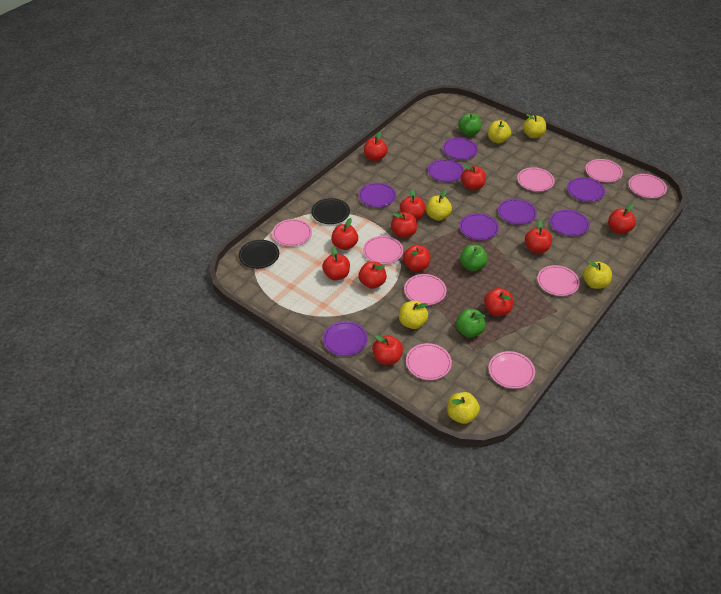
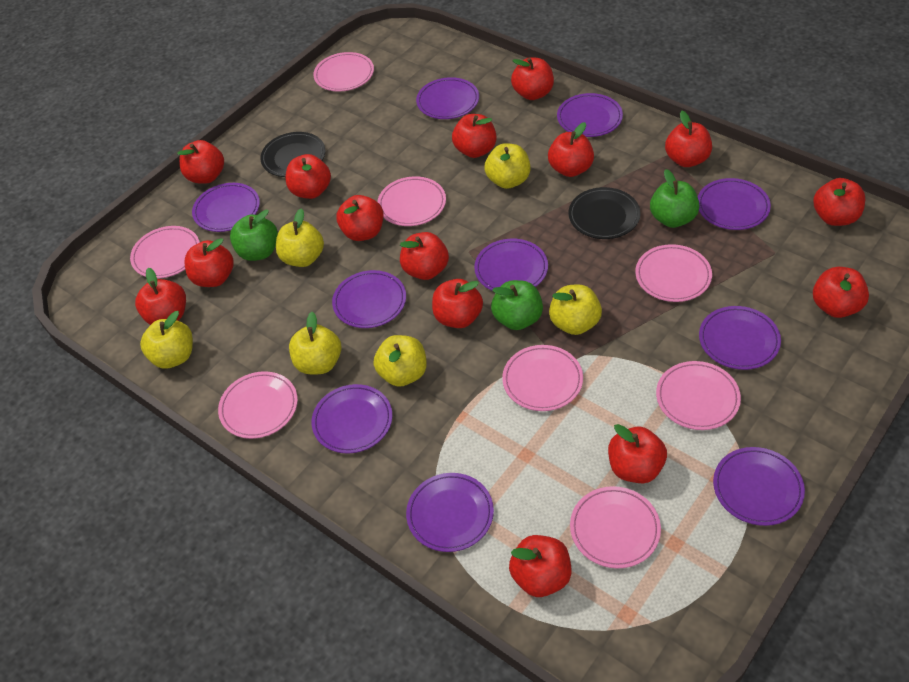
pink plate: [272,219,312,246] [363,236,403,264] [404,274,446,305] [406,343,452,380] [488,351,535,389] [517,167,555,192] [537,265,580,296] [585,159,623,182] [628,174,667,198] = 9 -> [130,226,200,278] [218,371,298,439] [313,52,374,91] [377,176,446,226] [502,345,583,411] [570,486,661,568] [635,244,712,302] [656,361,741,430] = 8
purple plate: [323,321,368,356] [358,183,396,208] [428,159,464,182] [442,138,478,160] [459,213,499,240] [498,199,537,225] [550,209,589,236] [567,177,605,202] = 8 -> [192,183,260,232] [311,384,392,453] [332,270,406,328] [406,473,494,552] [416,77,479,119] [474,238,548,291] [557,93,623,137] [698,178,771,230] [699,306,781,370] [713,447,805,526] = 10
red apple: [322,247,350,280] [331,218,358,250] [358,261,387,289] [364,132,388,161] [372,335,403,365] [391,212,417,238] [400,189,426,220] [403,245,430,271] [461,165,486,190] [484,288,513,316] [525,220,552,253] [608,204,636,234] = 12 -> [135,268,186,325] [178,140,224,184] [184,238,234,287] [286,154,331,199] [336,195,384,241] [400,232,449,280] [432,279,483,328] [452,114,496,158] [509,535,571,597] [511,57,554,100] [548,122,594,177] [608,424,667,483] [665,111,712,167] [813,178,865,226] [813,267,869,318] = 15

